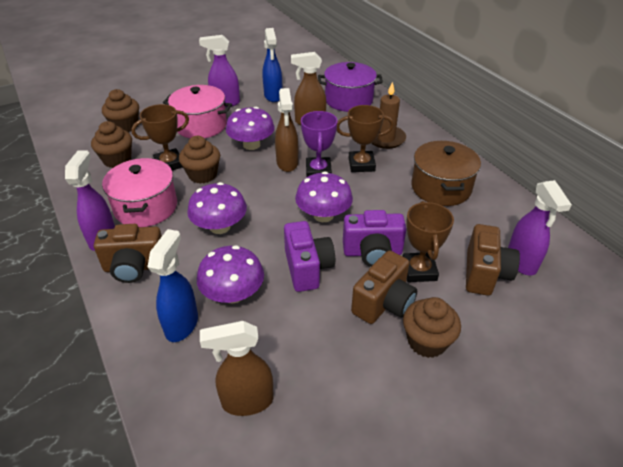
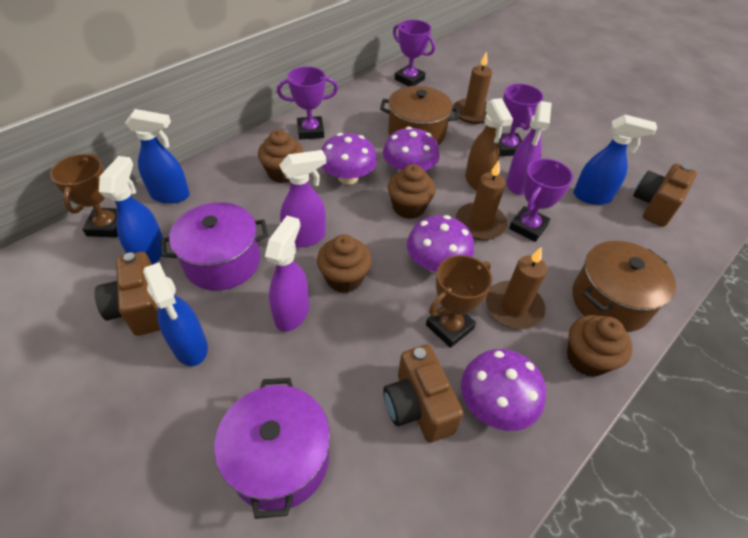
blue spray bottle: [148,229,198,342] [262,28,282,102] = 2 -> [99,156,163,265] [125,109,190,204] [143,262,208,366] [573,115,657,205] = 4
brown candle: [372,81,406,149] = 1 -> [453,51,492,124] [456,161,507,240] [486,247,547,329] = 3
brown pot: [411,141,481,206] = 1 -> [380,86,459,146] [572,241,676,332] = 2
brown spray bottle: [200,321,274,416] [275,88,298,172] [291,52,326,125] = 3 -> [465,98,513,191] = 1
brown trophy: [131,104,189,171] [337,105,394,172] [403,201,454,282] = 3 -> [50,153,118,238] [426,255,492,348] = 2
pink pot: [102,158,177,227] [163,85,232,138] = 2 -> none = 0
purple camera: [284,221,335,292] [343,210,407,267] = 2 -> none = 0
purple pot: [318,62,383,112] = 1 -> [161,202,268,291] [214,378,330,519] = 2
purple trophy: [301,111,338,178] = 1 -> [277,66,338,140] [393,20,435,86] [498,84,543,156] [509,159,573,242] = 4

